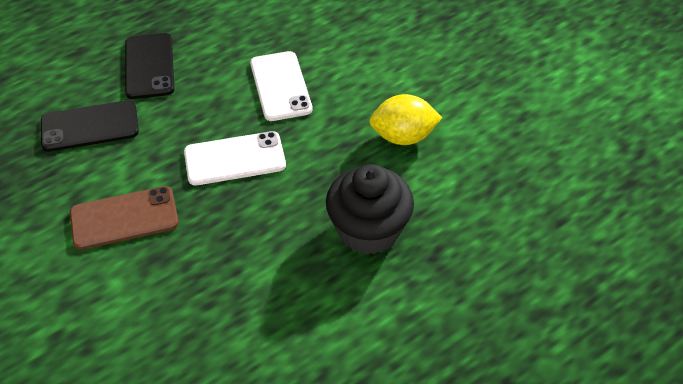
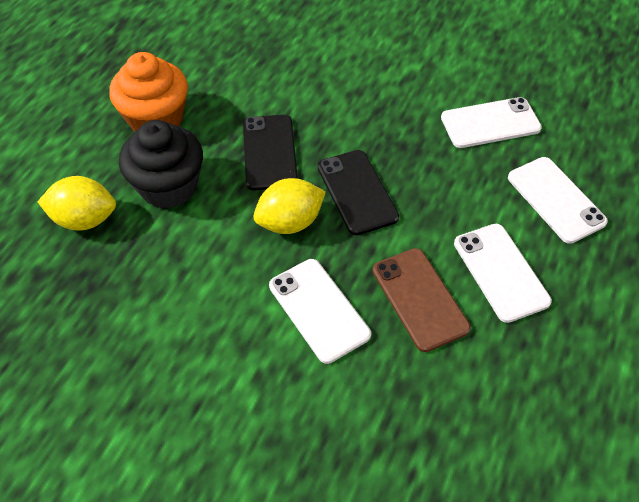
orange cupcake: none = 0 -> [109,52,188,132] = 1
white phone: [184,131,286,186] [250,51,313,121] = 2 -> [269,259,371,364] [441,97,542,148] [454,224,552,323] [508,157,608,244] = 4
yellow lemon: [369,94,442,145] = 1 -> [38,176,116,231] [253,178,326,234] = 2

